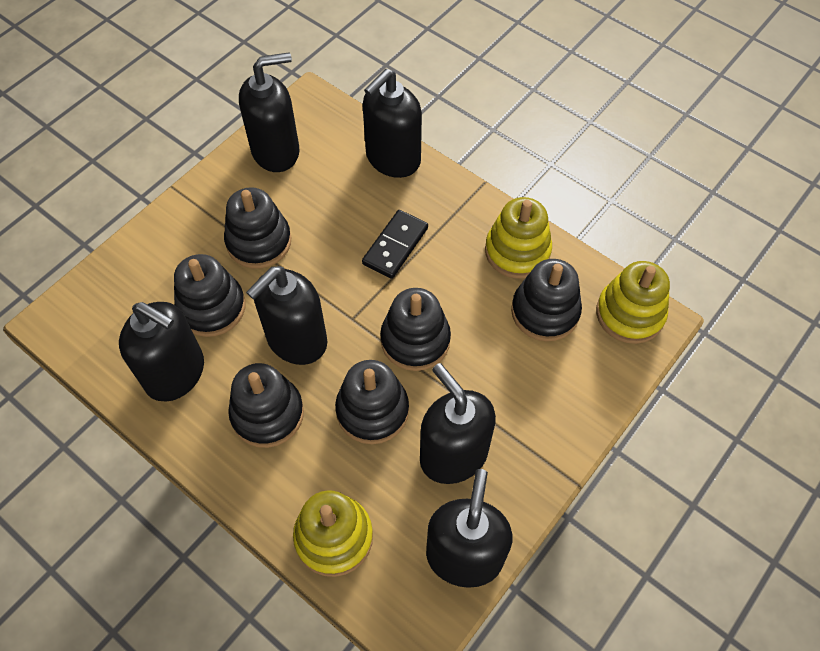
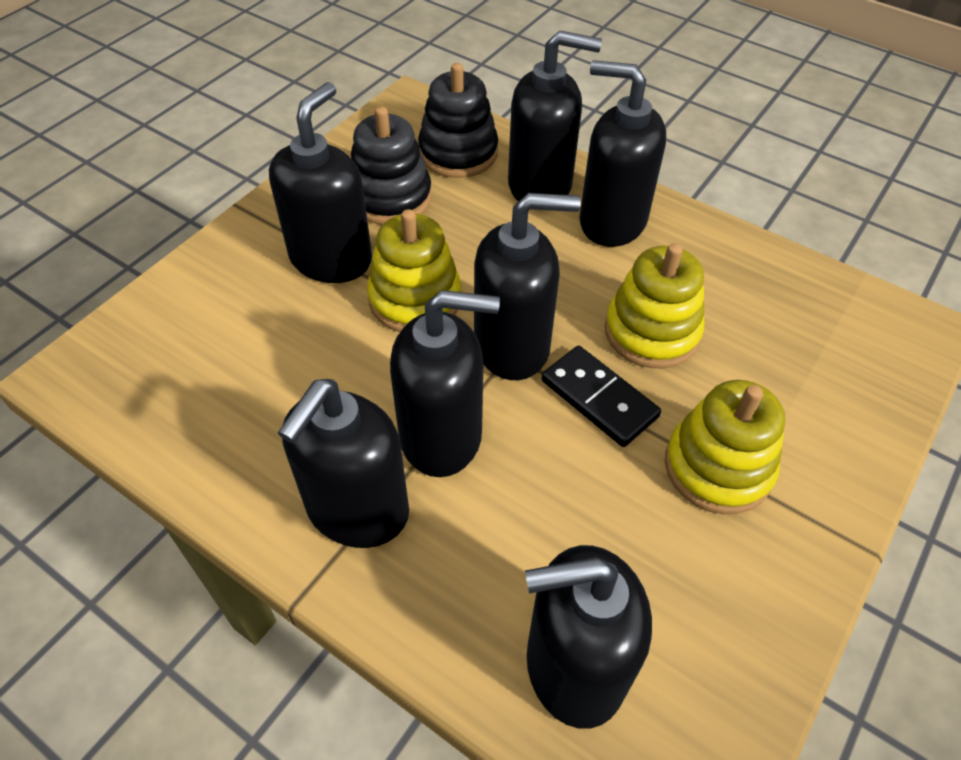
black soap dispenser: [119,302,204,402] [239,52,299,172] [246,266,327,365] [363,69,422,178] [420,363,496,484] [426,469,513,588] = 6 -> [269,82,372,283] [278,379,409,548] [390,290,500,477] [474,193,581,380] [508,31,602,202] [525,545,652,729] [579,60,666,247] = 7
black stacking toy: [174,254,245,337] [224,187,291,269] [228,363,304,448] [335,360,409,444] [380,288,451,371] [511,259,582,341] = 6 -> [351,106,432,225] [418,63,498,178] = 2

